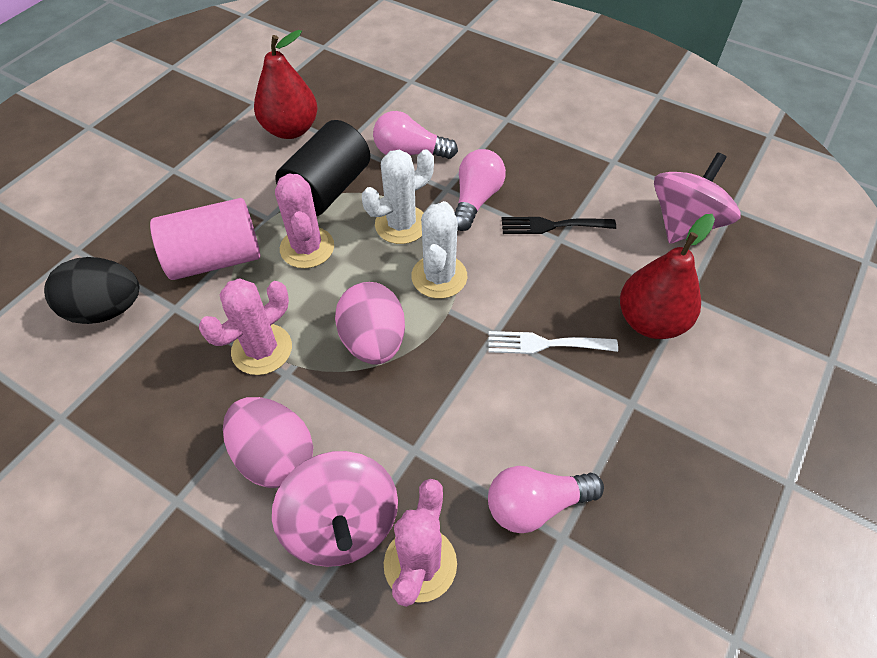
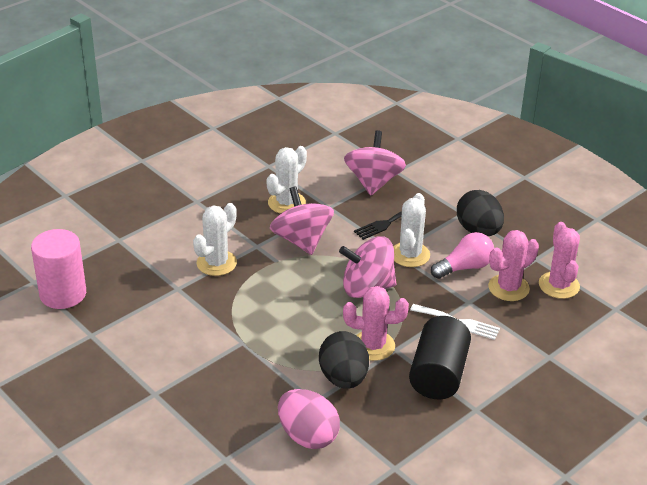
black egg: [44,257,139,324] = 1 -> [319,331,369,389] [457,190,504,236] = 2
pink egg: [223,397,313,488] [335,282,405,365] = 2 -> [278,389,340,449] = 1
pink light bulb: [373,111,458,159] [455,149,506,231] [488,466,604,533] = 3 -> [431,232,494,279] = 1
pink spinning top: [272,451,398,567] [654,152,741,244] = 2 -> [270,186,334,255] [339,236,396,298] [344,130,406,195] = 3
red pear: [254,30,318,139] [620,214,715,339] = 2 -> none = 0
white cactus: [362,149,434,244] [411,201,467,299] = 2 -> [193,203,237,276] [266,146,307,214] [393,193,430,267] = 3

